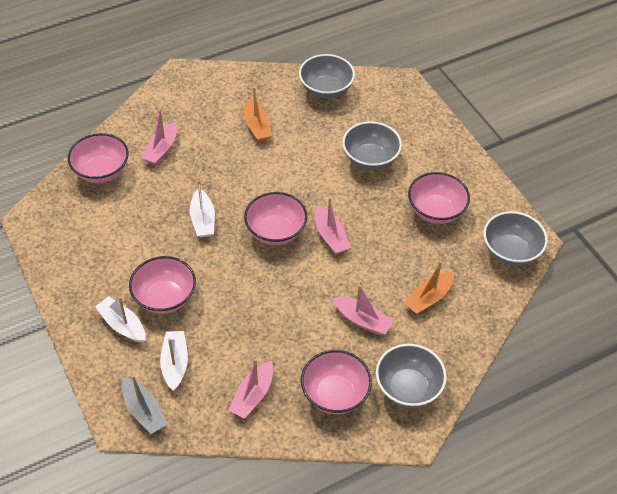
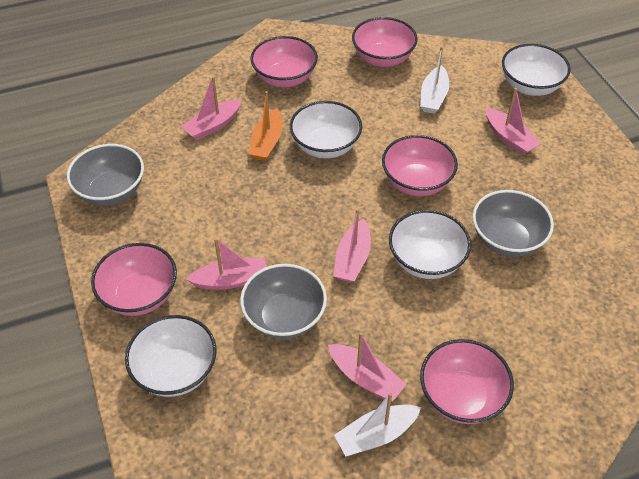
grey boat: [122,375,167,434] = 1 -> none = 0
grey bowl: [299,54,355,99] [343,122,402,170] [376,344,447,408] [484,211,548,266] = 4 -> [67,144,144,206] [240,264,327,339] [473,190,554,257] = 3
orange boat: [244,87,272,142] [404,261,454,314] = 2 -> [249,91,283,161] = 1
pink boat: [141,110,177,165] [228,359,273,419] [315,197,351,254] [333,285,394,335] = 4 -> [181,76,241,140] [186,238,267,290] [328,332,406,402] [333,208,371,282] [486,88,541,155] = 5
white boat: [95,296,146,343] [160,331,188,391] [190,180,215,238] = 3 -> [334,393,421,456] [420,46,449,114] = 2
white bowl: none = 0 -> [125,315,217,397] [290,101,362,158] [389,210,471,279] [502,44,571,96] = 4

